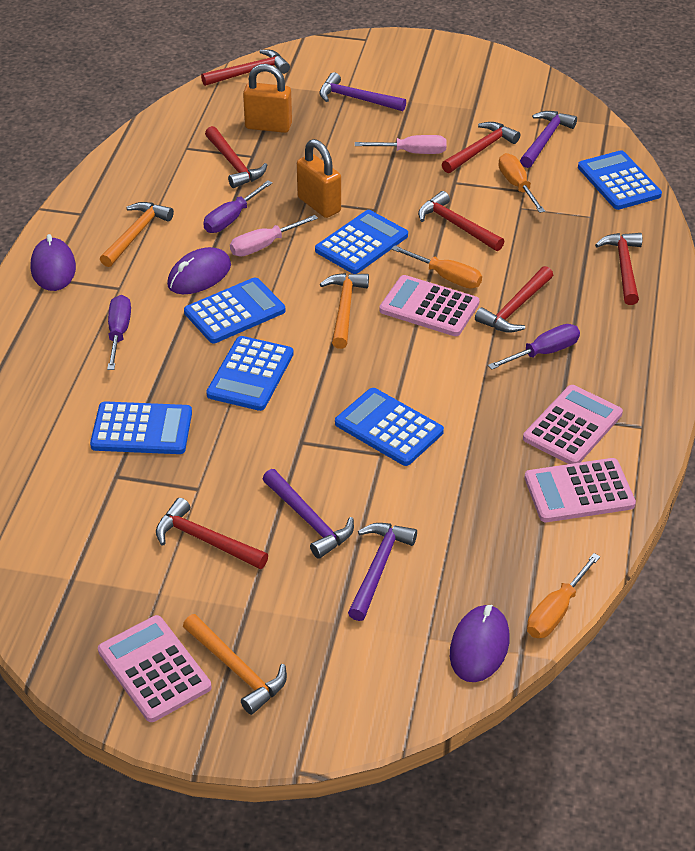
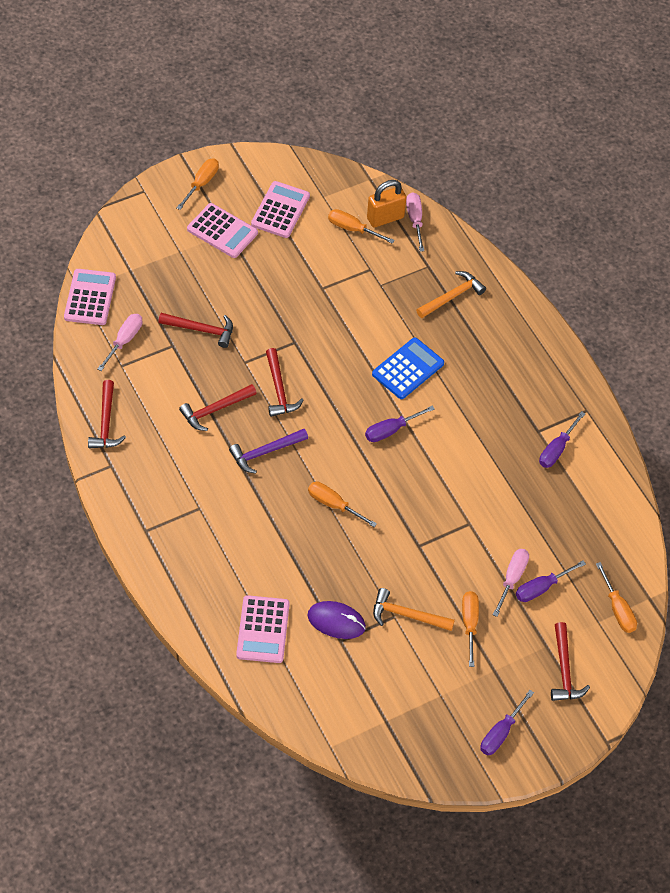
blue calculator: [90,401,192,454] [184,277,285,343] [206,336,294,411] [315,210,408,274] [335,388,444,466] [578,150,662,210] = 6 -> [372,337,444,399] = 1
orange hammer: [100,202,174,267] [183,614,287,715] [320,273,369,349] = 3 -> [373,588,455,631] [416,271,486,318] = 2
orange padlock: [243,64,292,133] [297,139,341,218] = 2 -> [367,180,406,228] = 1
orange screwdriver: [392,246,482,289] [498,153,545,213] [527,553,600,638] = 3 -> [176,159,219,210] [308,482,377,527] [328,209,395,244] [462,591,479,667] [596,562,637,633] = 5
pink screwdriver: [230,215,318,256] [355,135,447,154] = 2 -> [97,314,142,371] [406,192,424,252] [493,549,529,617] = 3
purple hammer: [263,469,354,559] [320,72,406,111] [348,523,417,621] [520,111,577,168] = 4 -> [229,429,308,474] = 1
purple mouse: [30,234,76,291] [167,247,231,294] [450,605,510,682] = 3 -> [308,601,366,639] = 1
purple screwdriver: [107,295,131,370] [203,180,272,233] [488,324,580,370] = 3 -> [365,405,435,442] [480,690,534,755] [516,560,586,602] [539,411,586,468] = 4
red hammer: [156,498,268,569] [201,49,290,86] [205,126,267,188] [418,191,504,251] [442,122,520,173] [475,266,553,333] [595,233,642,305] = 7 -> [88,380,126,448] [158,313,233,348] [179,384,257,431] [266,348,304,417] [551,622,590,701] = 5

